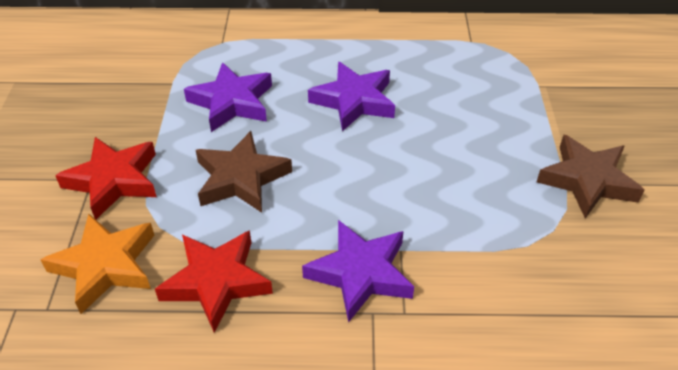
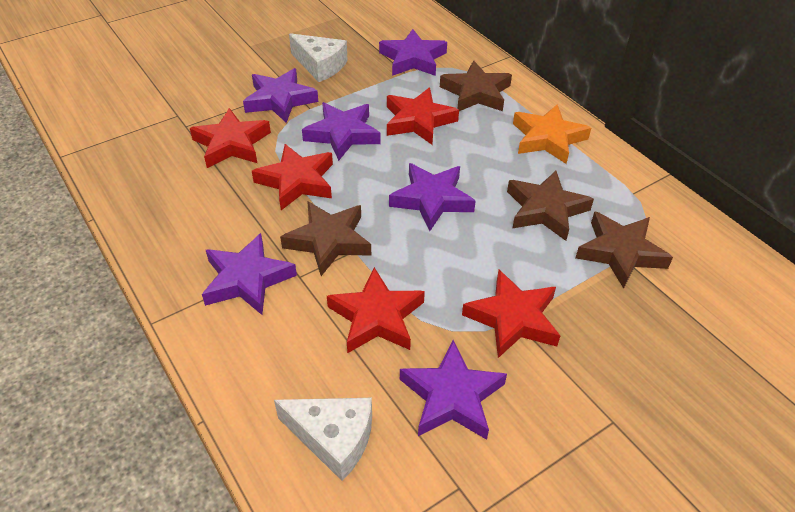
brown star: [196,131,292,213] [537,135,644,218] = 2 -> [280,201,371,276] [440,61,512,111] [507,171,594,241] [576,211,673,289] = 4
purple star: [184,62,272,132] [302,220,414,323] [308,62,395,131] = 3 -> [202,233,297,315] [243,68,318,123] [302,102,381,161] [379,29,447,76] [389,163,476,231] [400,340,507,440] = 6
red star: [55,137,157,219] [155,230,273,333] = 2 -> [190,108,271,168] [252,144,333,210] [327,267,425,353] [387,88,459,145] [462,270,560,358] = 5
white cheese: none = 0 -> [274,398,372,481] [289,33,348,82] = 2

